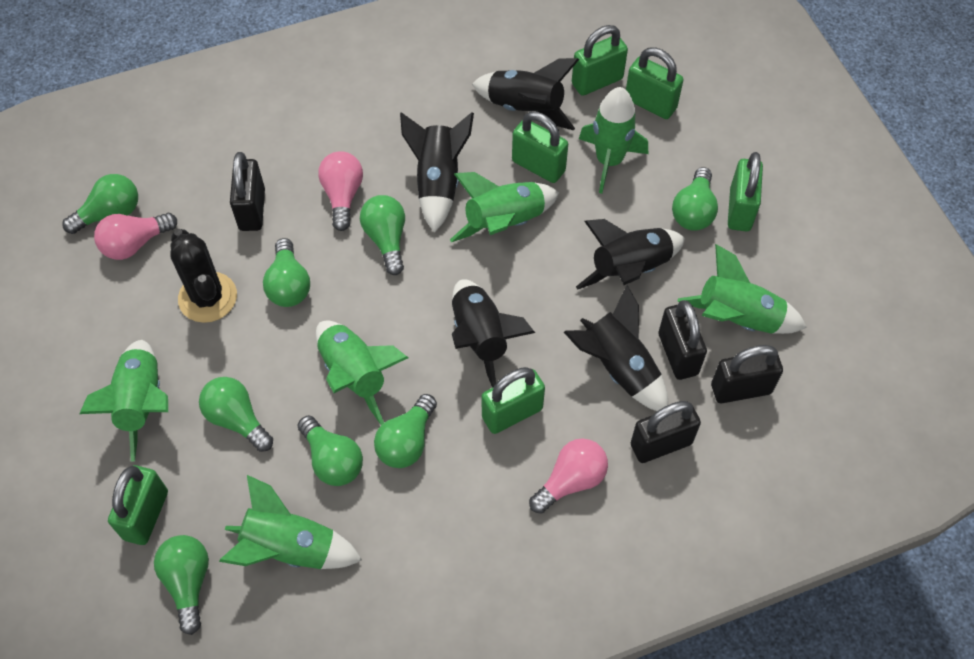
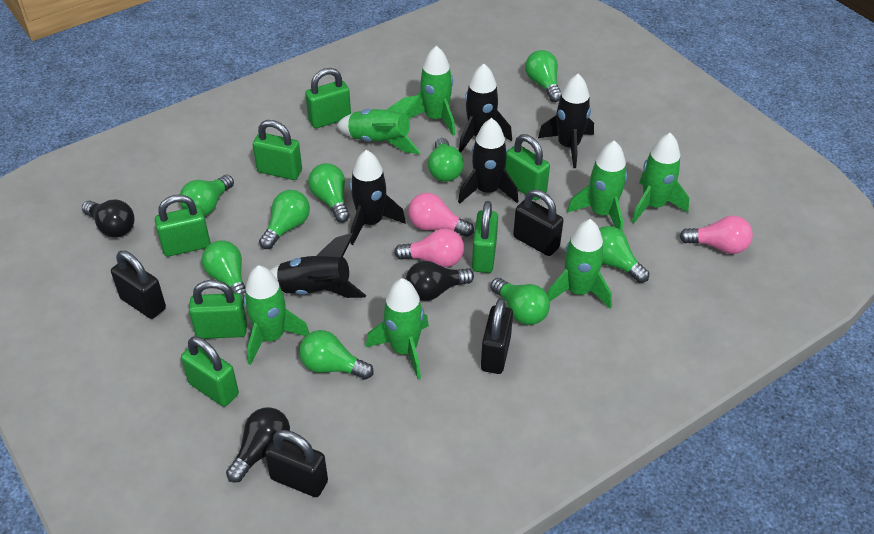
black cactus: [170,229,237,323] = 1 -> none = 0
black light bulb: none = 0 -> [82,200,135,238] [226,407,290,483] [406,261,474,301] = 3
green light bulb: [62,174,138,234] [154,535,209,635] [199,377,273,452] [263,238,310,307] [298,415,363,486] [360,195,405,275] [374,394,437,468] [672,167,718,231] = 8 -> [180,175,234,216] [202,241,246,303] [259,190,310,249] [299,330,374,379] [308,163,350,223] [428,138,464,182] [491,278,550,325] [525,50,561,102] [599,226,649,283] = 9
green padlock: [108,465,168,545] [482,367,545,434] [512,112,568,183] [572,25,628,96] [626,47,683,119] [728,152,763,231] = 6 -> [155,194,210,257] [181,336,239,407] [189,280,247,339] [253,120,302,180] [305,68,351,128] [472,201,498,273] [505,134,550,200] = 7
green rocket: [79,340,168,462] [219,475,362,569] [316,321,408,425] [450,172,559,242] [579,87,648,194] [677,244,807,334] = 6 -> [244,265,309,365] [336,95,421,154] [366,278,429,379] [406,46,455,136] [547,219,612,308] [567,140,627,231] [632,133,689,223] = 7

